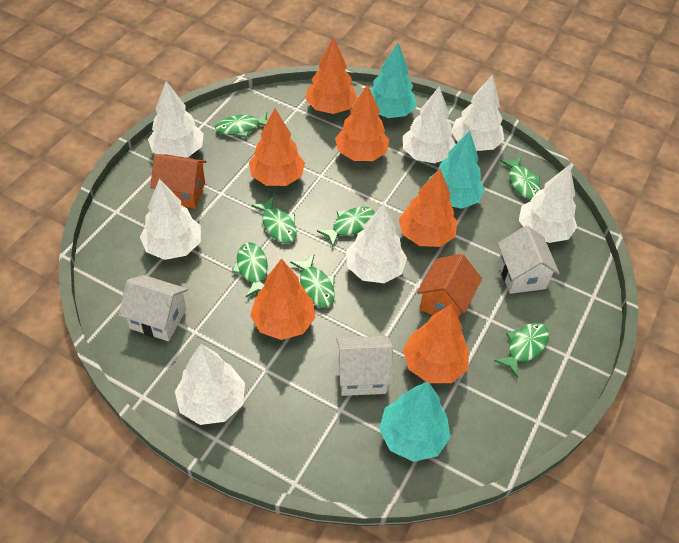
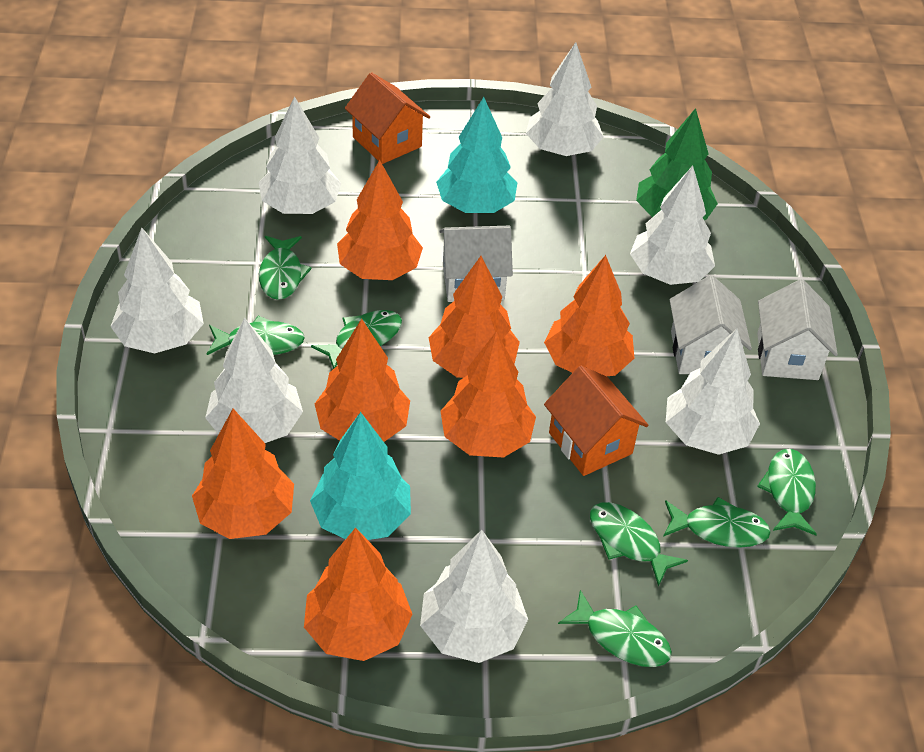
green tree: none = 0 -> [636,108,718,220] = 1
orange tree: [249,109,305,186] [250,258,315,340] [306,38,357,114] [335,84,389,161] [399,169,457,247] [403,305,469,383] = 6 -> [192,409,294,539] [304,527,413,661] [315,319,410,442] [337,160,423,280] [429,256,520,378] [440,331,536,458] [544,255,634,376] = 7
turquoise tree: [370,43,416,118] [379,382,451,462] [429,130,485,209] = 3 -> [310,412,411,540] [436,97,518,213] = 2

